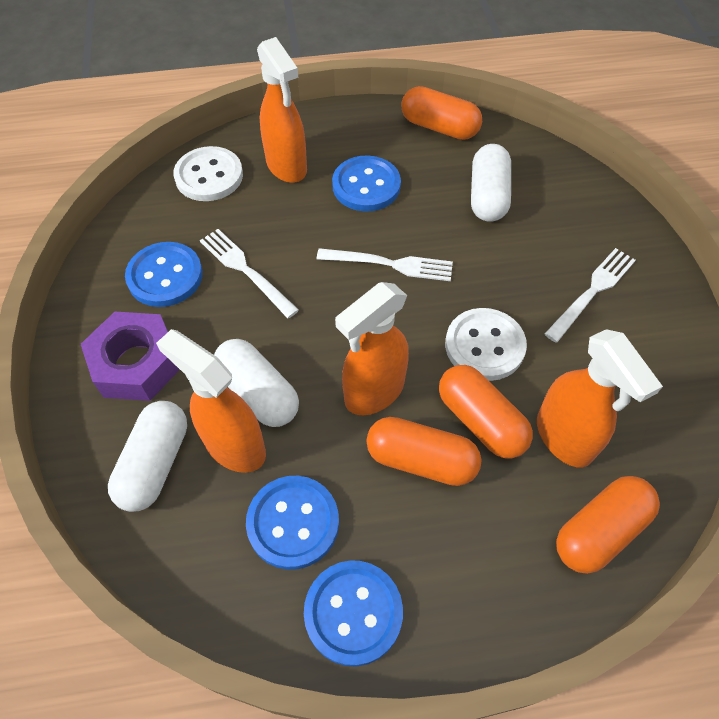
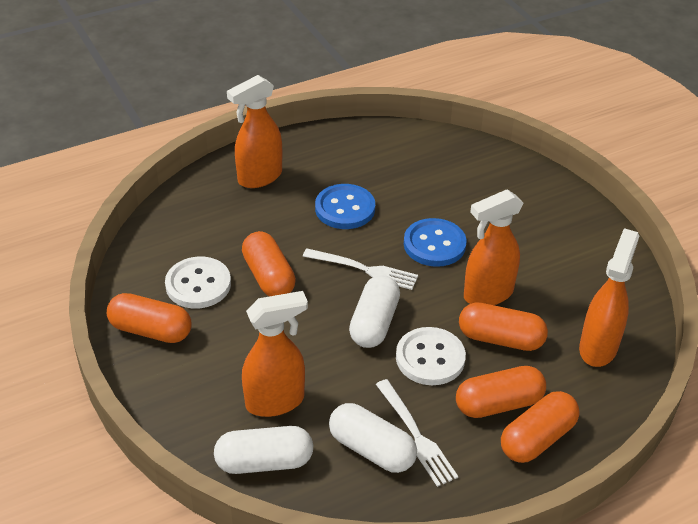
blue button: [125,242,203,307] [246,476,339,570] [304,560,403,667] [332,155,401,211] = 4 -> [315,184,375,229] [404,218,467,267] = 2
orange capsule: [366,417,481,486] [402,86,482,140] [439,365,533,459] [556,476,660,574] = 4 -> [107,293,192,343] [242,231,296,296] [456,366,546,418] [459,303,548,351] [501,391,579,463] = 5
purple nut: [81,312,180,401] = 1 -> none = 0
white fork: [200,229,299,318] [317,248,453,281] [545,248,636,343] = 3 -> [303,248,418,290] [376,379,458,487] = 2

